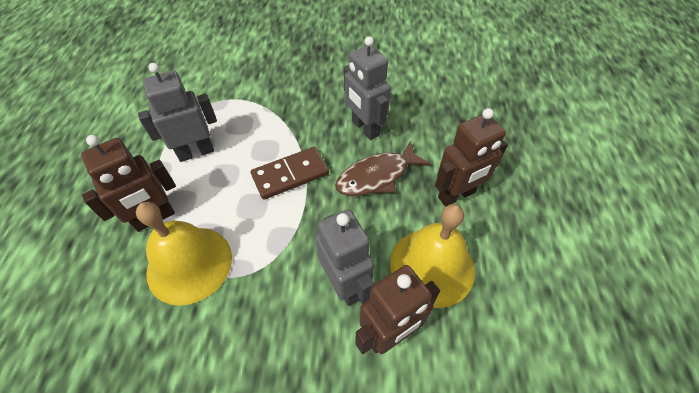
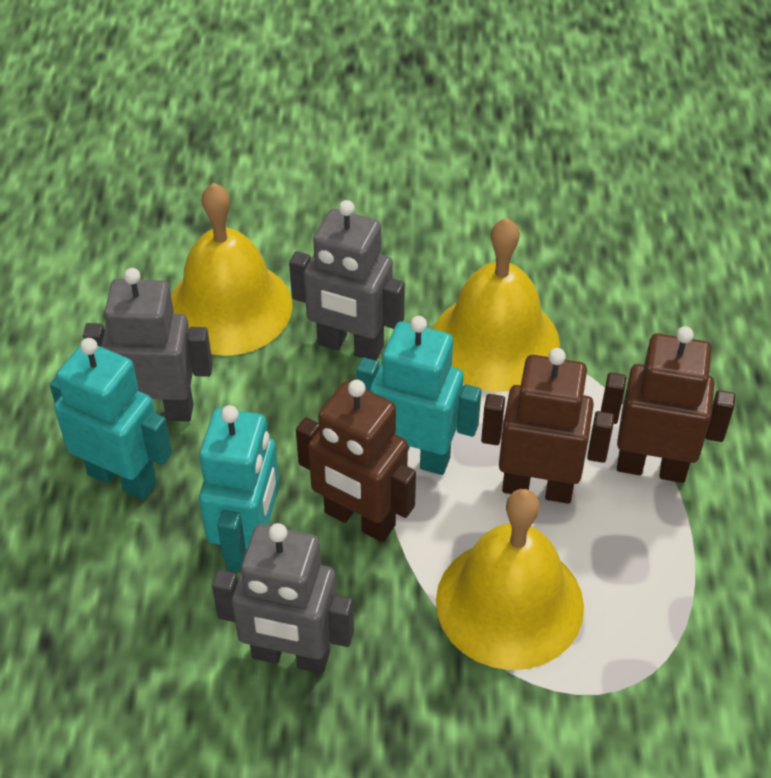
brown domino: [251,147,329,200] = 1 -> none = 0
brown fish: [335,141,430,196] = 1 -> none = 0
turquoise robot: none = 0 -> [50,338,172,500] [199,405,279,573] [357,316,481,475] = 3
yellow bell: [136,202,232,306] [390,204,475,308] = 2 -> [171,183,293,356] [433,218,560,392] [436,489,584,670] = 3

